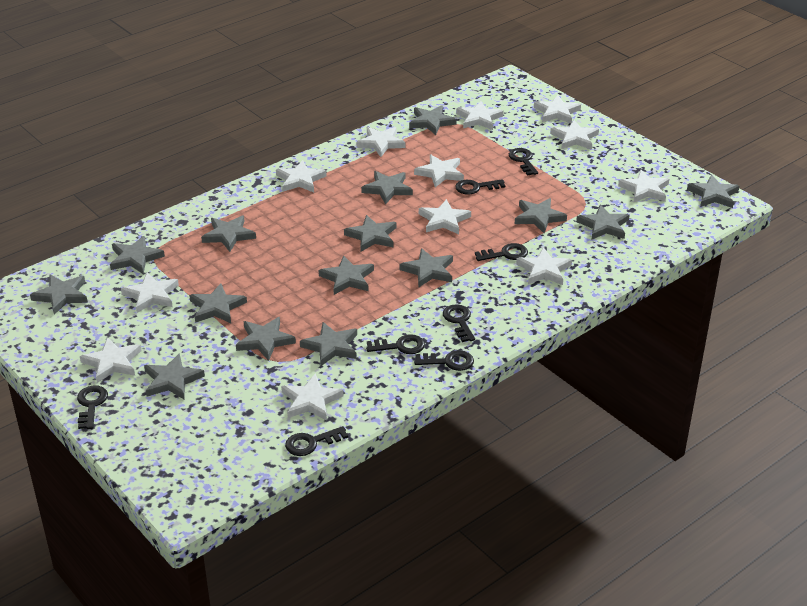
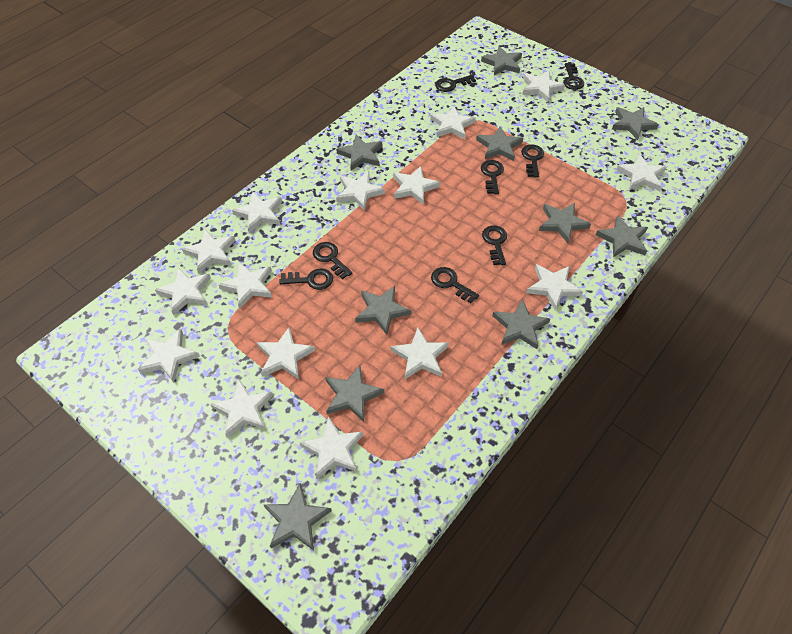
grey star: [30,275,88,315] [110,236,165,274] [144,353,205,399] [189,283,247,323] [201,215,256,252] [236,317,296,361] [300,322,357,366] [319,256,374,295] [344,215,396,252] [361,171,413,204] [400,248,453,287] [409,105,457,135] [515,198,567,233] [576,205,629,240] [687,175,739,208] = 15 -> [263,483,332,551] [325,365,384,422] [336,134,382,170] [355,286,411,335] [476,126,523,161] [481,46,522,75] [492,299,550,349] [539,203,591,243] [596,215,648,258] [612,107,659,140] = 10
white star: [80,337,142,383] [121,272,179,313] [276,160,326,192] [281,373,344,421] [356,127,406,157] [414,154,464,187] [419,199,471,234] [456,101,504,130] [516,247,572,285] [534,95,581,123] [550,120,599,150] [618,170,669,202] = 12 -> [138,329,200,382] [155,267,211,315] [182,229,236,274] [210,379,273,438] [218,262,272,309] [232,192,282,233] [257,328,315,379] [300,416,363,479] [336,171,385,211] [391,328,449,379] [393,166,440,205] [430,106,476,139] [522,71,565,102] [526,264,583,310] [616,154,666,191] = 15

